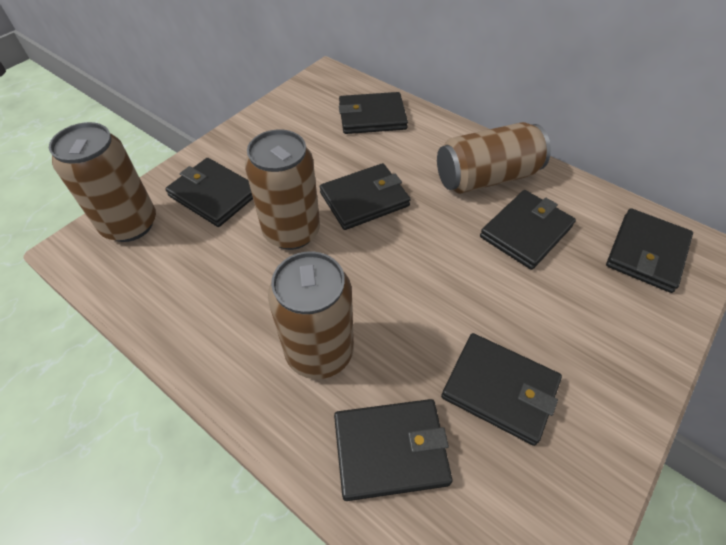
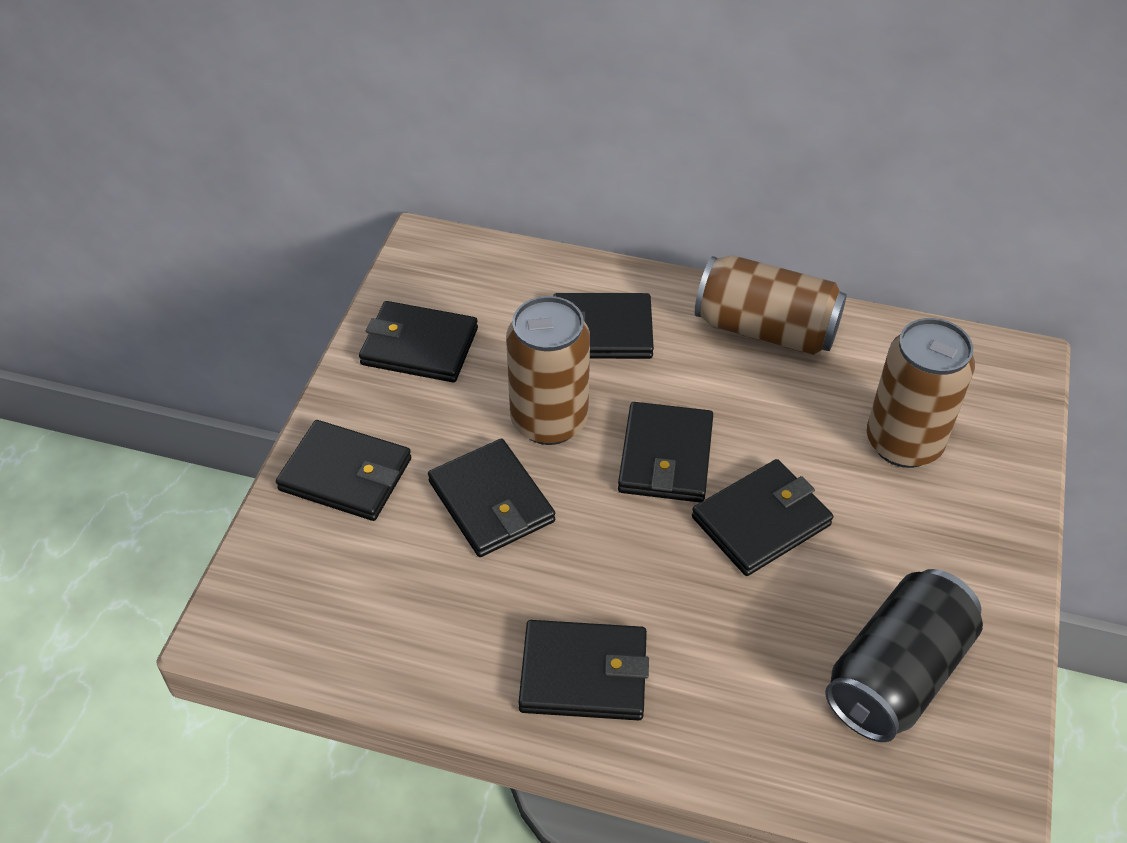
black can: none = 0 -> [825,569,983,742] = 1
brown can: [49,122,156,242] [245,130,320,250] [268,251,354,379] [437,122,551,194] = 4 -> [506,296,590,445] [695,255,847,355] [867,318,975,468] = 3

